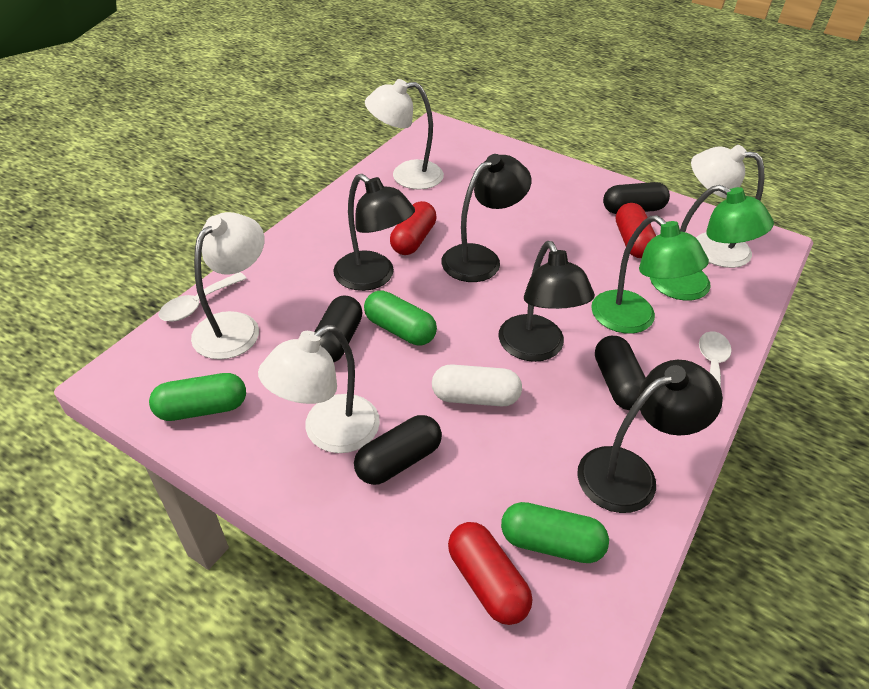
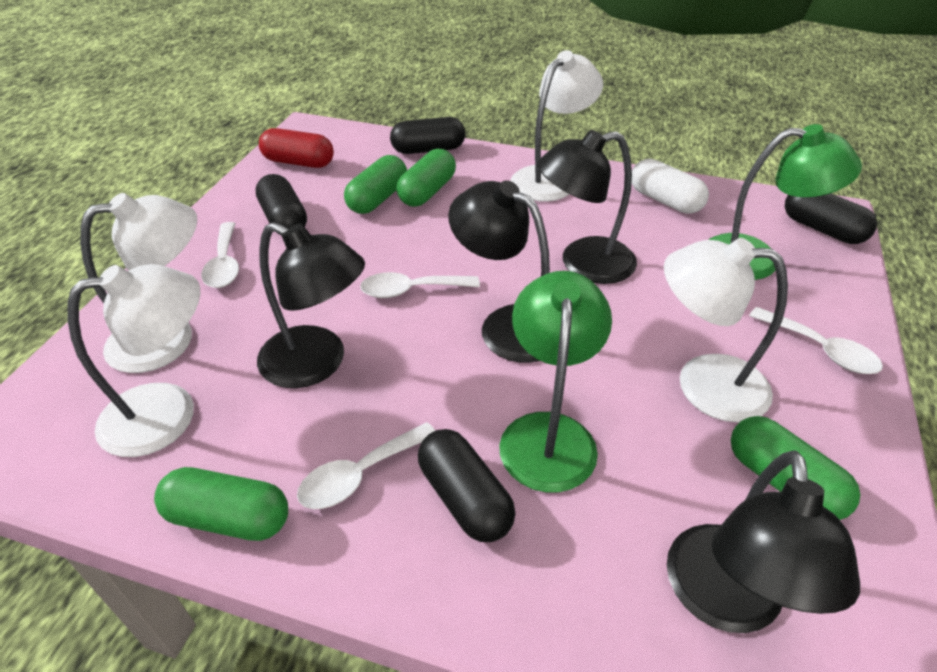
green capsule: [149,373,246,421] [364,290,437,345] [501,502,609,563] = 3 -> [154,467,288,541] [344,155,407,214] [396,149,456,207] [731,416,860,520] = 4
red capsule: [390,201,437,255] [448,522,532,625] [616,203,656,258] = 3 -> [259,128,334,168] = 1
white spoon: [159,272,247,322] [699,331,732,412] = 2 -> [201,222,239,288] [297,422,435,509] [360,272,480,298] [749,307,883,374] = 4

